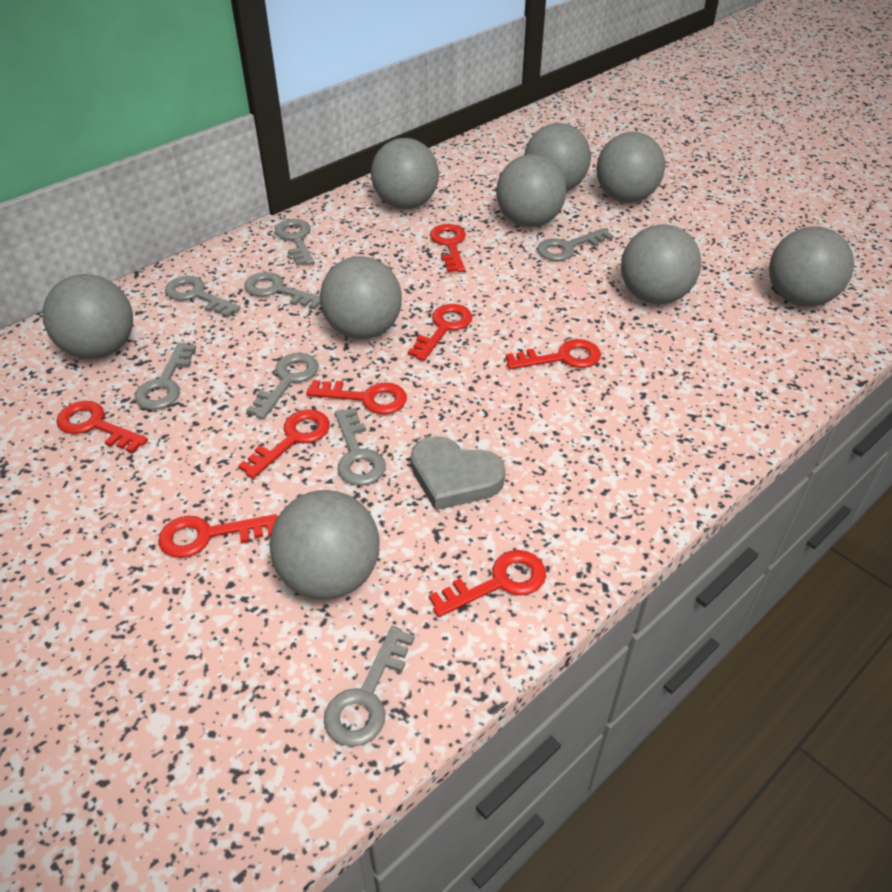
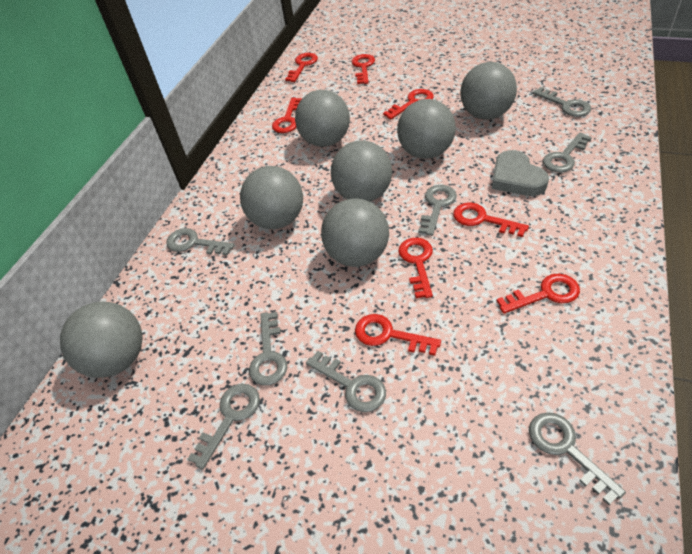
grey ball: [42,274,133,359] [269,490,379,600] [320,256,402,339] [371,138,439,209] [496,154,567,227] [524,123,591,191] [596,132,665,203] [621,224,701,304] [769,226,854,307] = 9 -> [60,301,143,378] [240,166,303,229] [295,90,350,147] [321,198,389,267] [331,140,392,202] [397,99,456,159] [460,62,517,120] = 7

